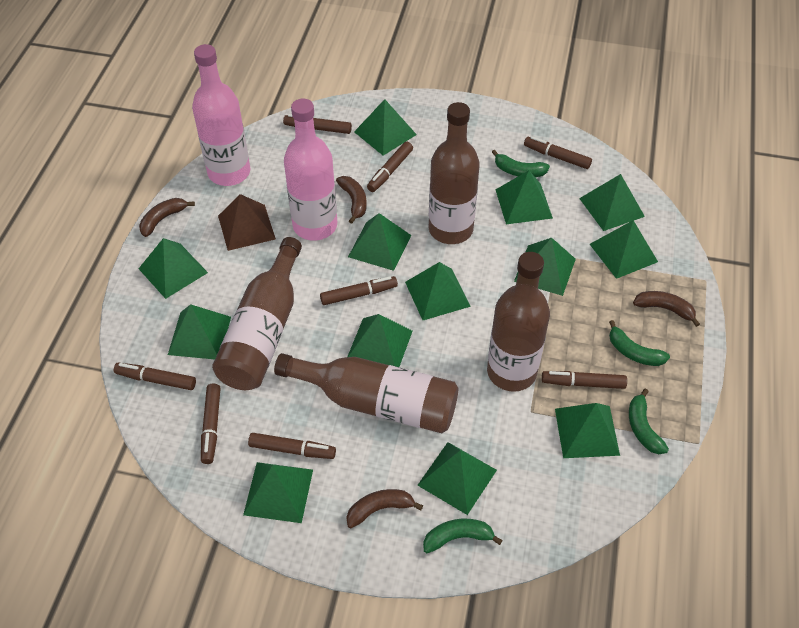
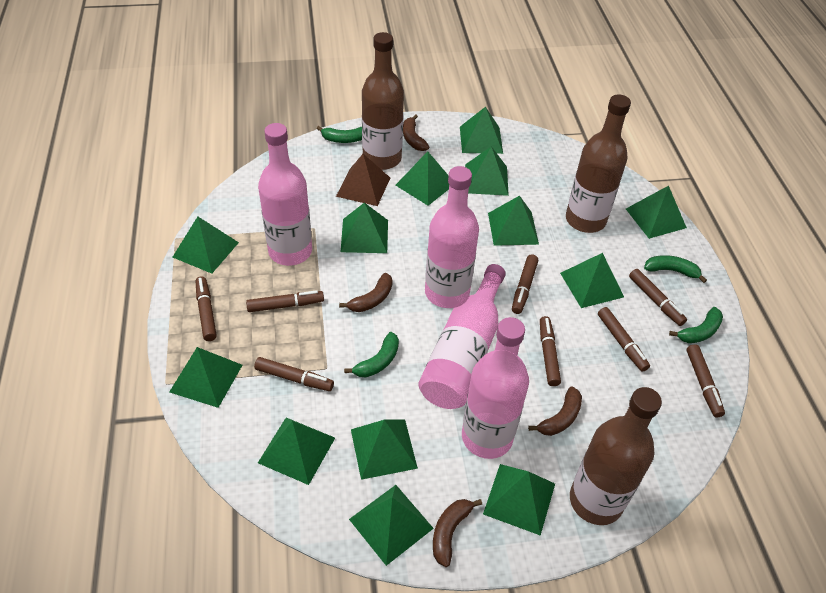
brown bottle: [212,237,302,390] [274,353,458,433] [429,102,480,244] [487,252,550,392] = 4 -> [362,32,404,170] [566,94,631,233] [570,387,662,525] = 3
pink bottle: [192,44,250,186] [284,99,337,240] = 2 -> [258,123,312,266] [418,264,506,409] [425,166,479,308] [462,317,529,459] = 4

